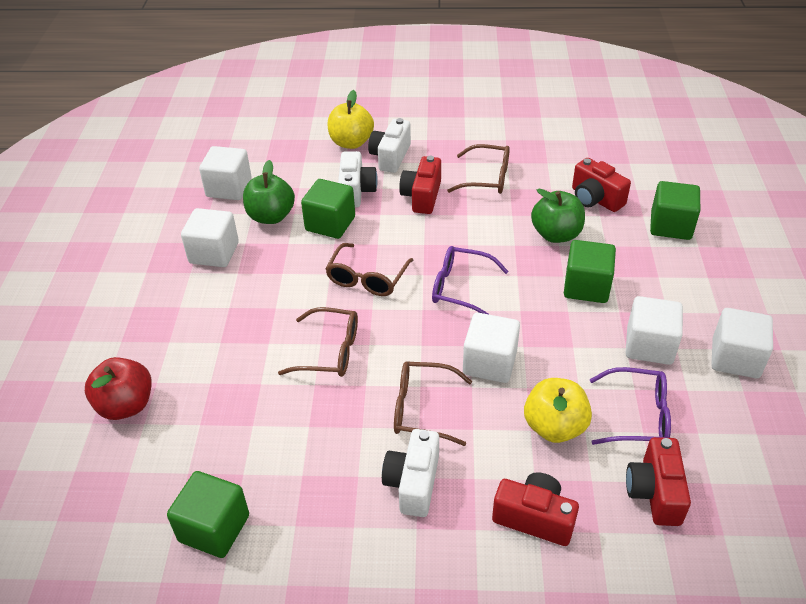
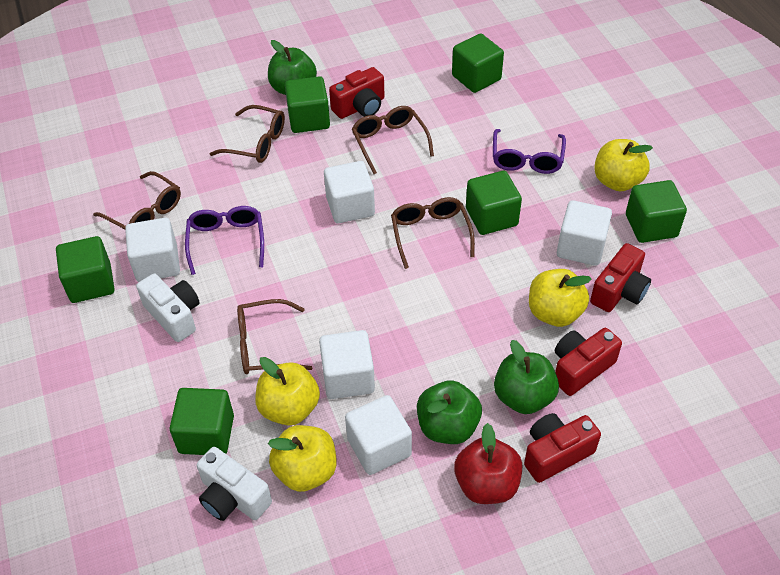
brown glasses: [278,307,358,377] [325,243,413,296] [394,361,472,446] [447,144,510,194] = 4 -> [93,171,181,229] [209,105,285,163] [237,299,312,374] [352,106,434,174] [391,197,475,269] = 5
green apple: [243,160,295,224] [531,188,585,243] = 2 -> [268,40,317,95] [417,380,482,444] [494,340,559,414] = 3
green cube: [167,471,249,558] [301,179,355,239] [564,240,616,303] [650,181,700,240] = 4 -> [56,236,115,303] [170,388,234,455] [285,76,330,133] [452,34,504,93] [466,171,522,235] [626,180,687,243] = 6
white camera: [338,151,378,207] [368,118,411,173] [382,429,439,517] = 3 -> [136,273,199,342] [197,447,272,521] = 2
yellow apple: [328,90,374,149] [524,378,592,443] = 2 -> [255,357,320,426] [268,425,336,492] [529,269,591,327] [594,139,653,191] = 4

